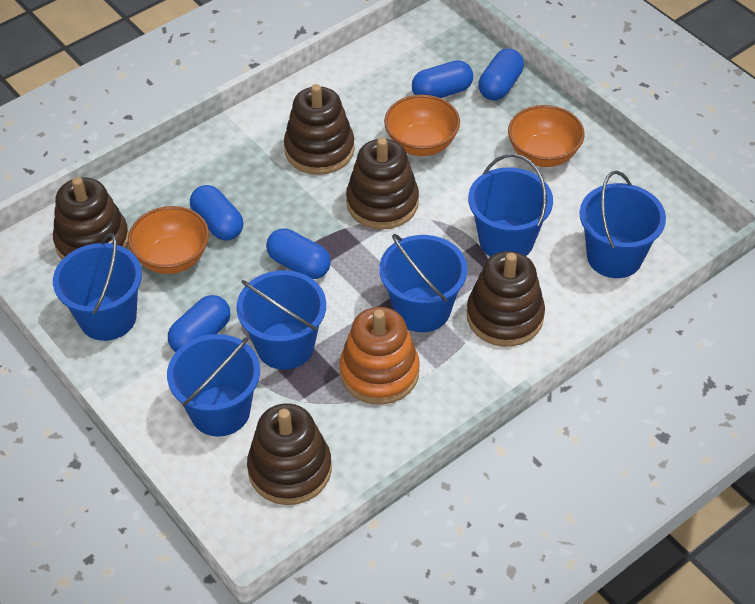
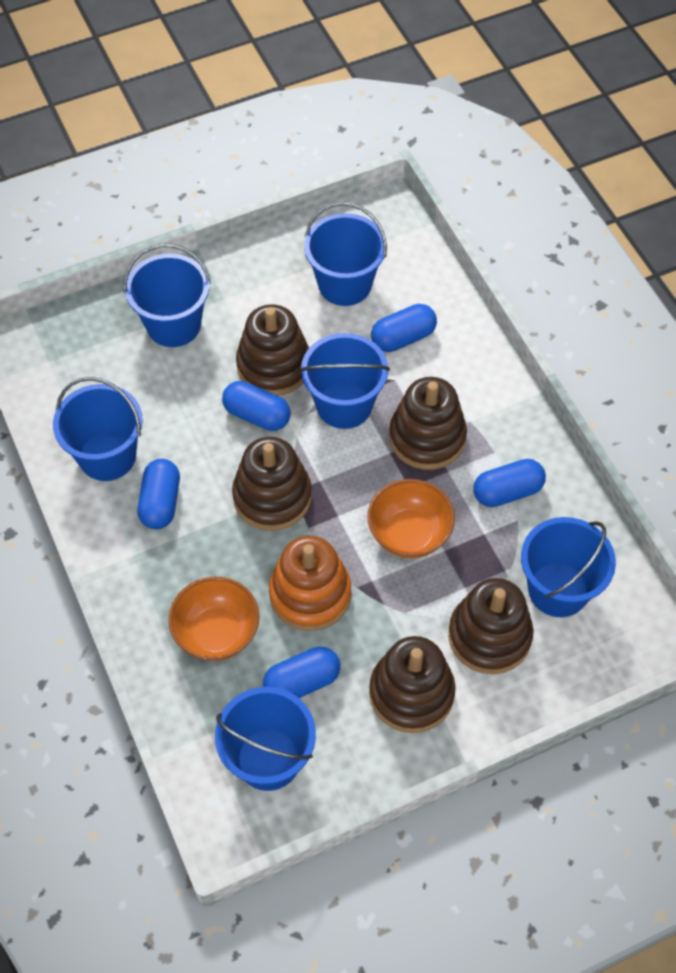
orange bowl: [128,206,209,274] [384,95,460,156] [508,105,585,167] = 3 -> [168,577,260,661] [367,479,455,558] = 2

